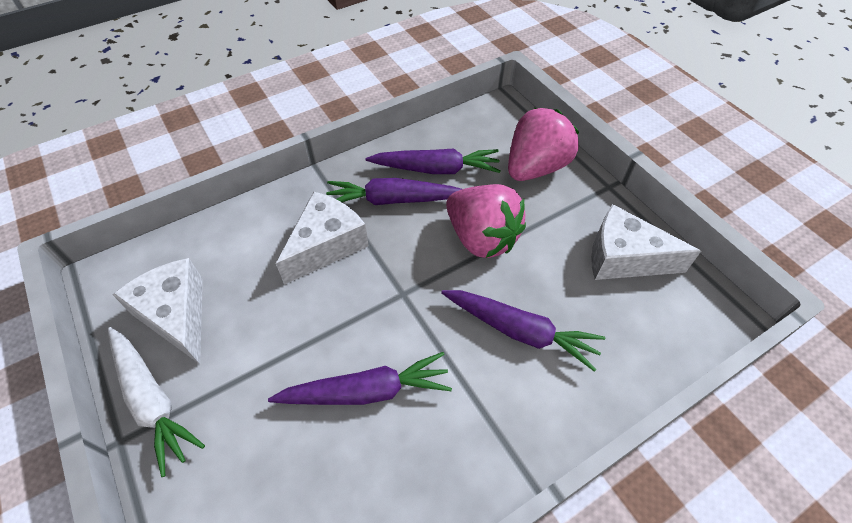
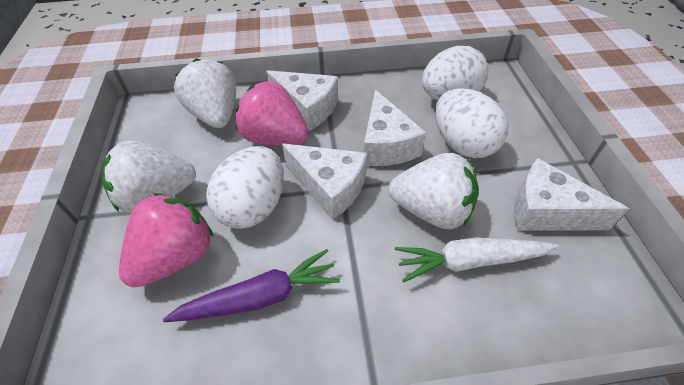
purple carrot: [268,352,452,405] [326,178,462,205] [366,148,501,174] [441,290,605,372] = 4 -> [163,249,340,322] = 1
white cheese: [113,258,203,364] [276,192,369,285] [591,204,701,280] = 3 -> [266,70,338,131] [282,144,367,220] [364,90,426,166] [514,158,629,231] = 4
white egg: none = 0 -> [206,146,284,229] [422,46,489,100] [435,88,509,158] = 3
white strawberry: none = 0 -> [101,141,196,214] [174,58,236,128] [388,153,479,229] = 3

